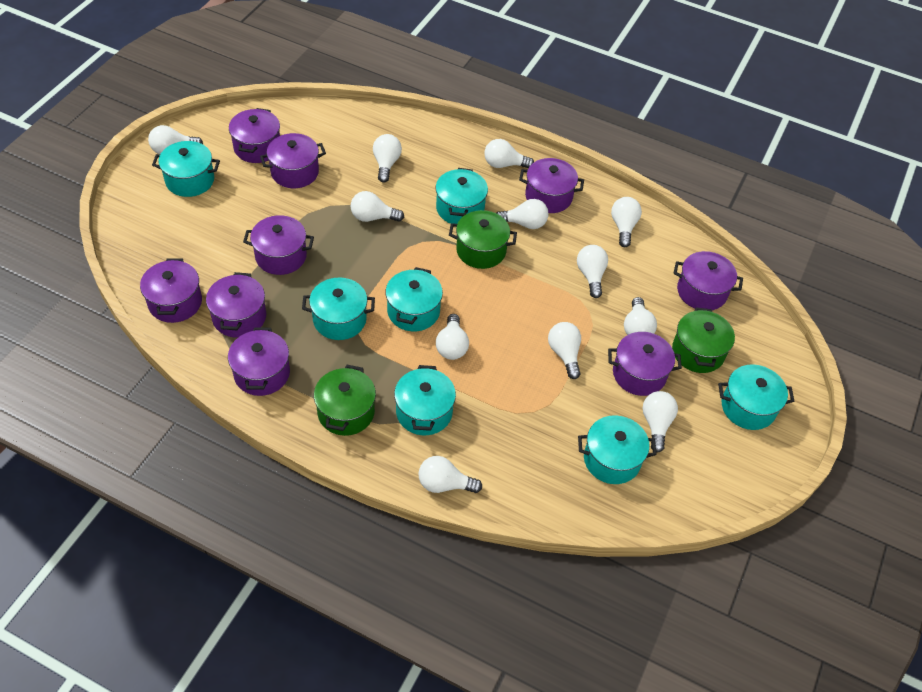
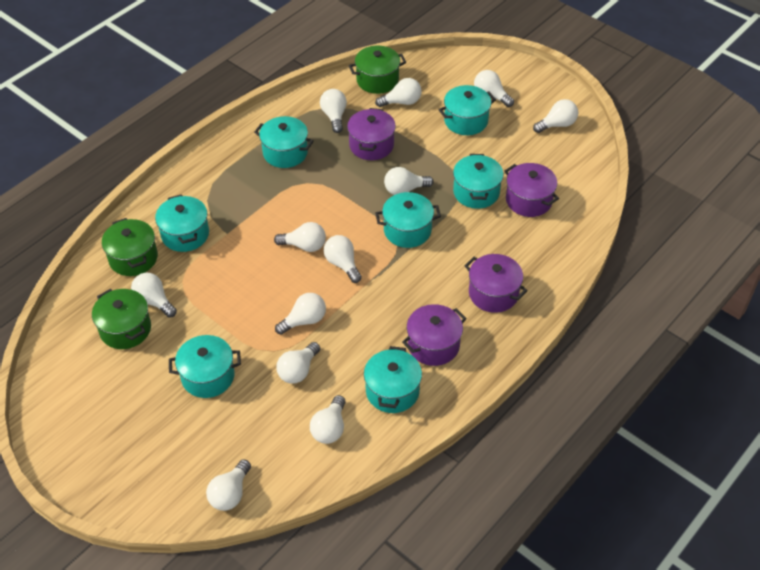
purple pot: [140,258,202,323] [206,272,266,338] [228,327,290,396] [229,108,280,163] [243,215,314,275] [260,133,326,188] [519,158,584,213] [608,332,682,396] [673,251,743,310] = 9 -> [347,108,396,160] [402,304,467,366] [465,254,528,313] [505,163,559,217] = 4

